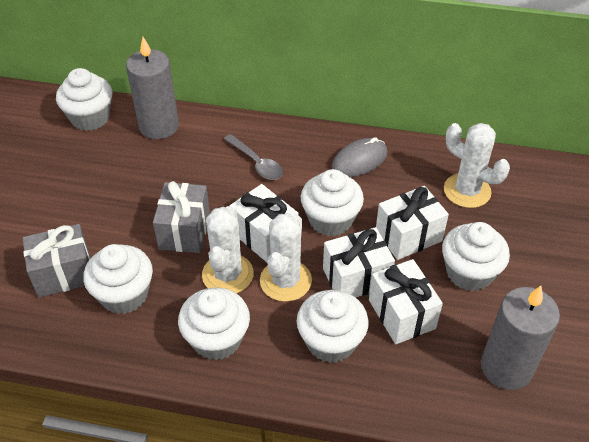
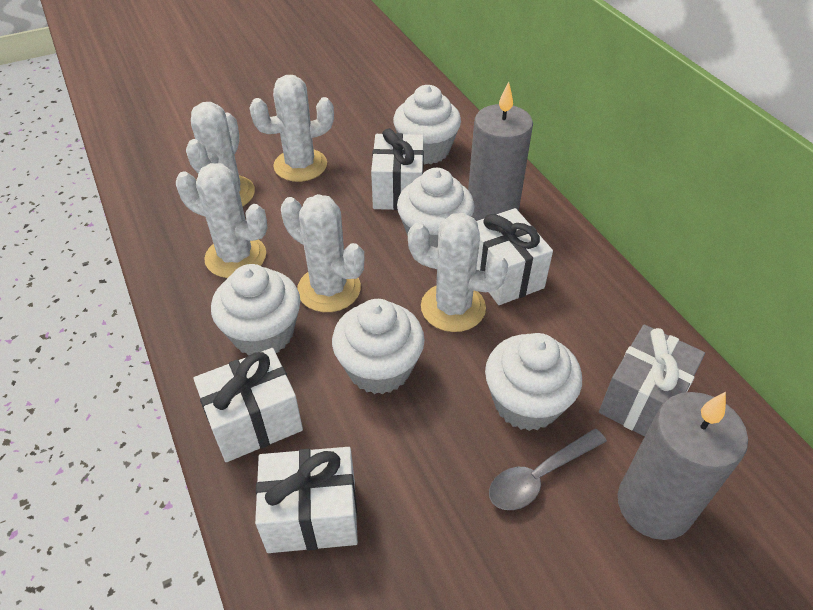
grey gift: [23,224,90,298] [153,181,210,253] = 2 -> [599,324,705,437] = 1
grey mouse: [332,137,388,177] = 1 -> none = 0
white cactus: [202,206,254,293] [260,213,312,302] [444,123,510,208] = 3 -> [176,163,267,278] [186,102,255,206] [249,75,334,182] [281,194,364,312] [408,213,508,332] = 5
white cupcake: [56,68,112,131] [83,244,153,314] [178,287,250,360] [297,290,369,363] [301,169,364,236] [442,222,510,291] = 6 -> [211,264,301,356] [332,299,425,394] [393,85,461,164] [397,168,475,248] [485,333,582,431] = 5

